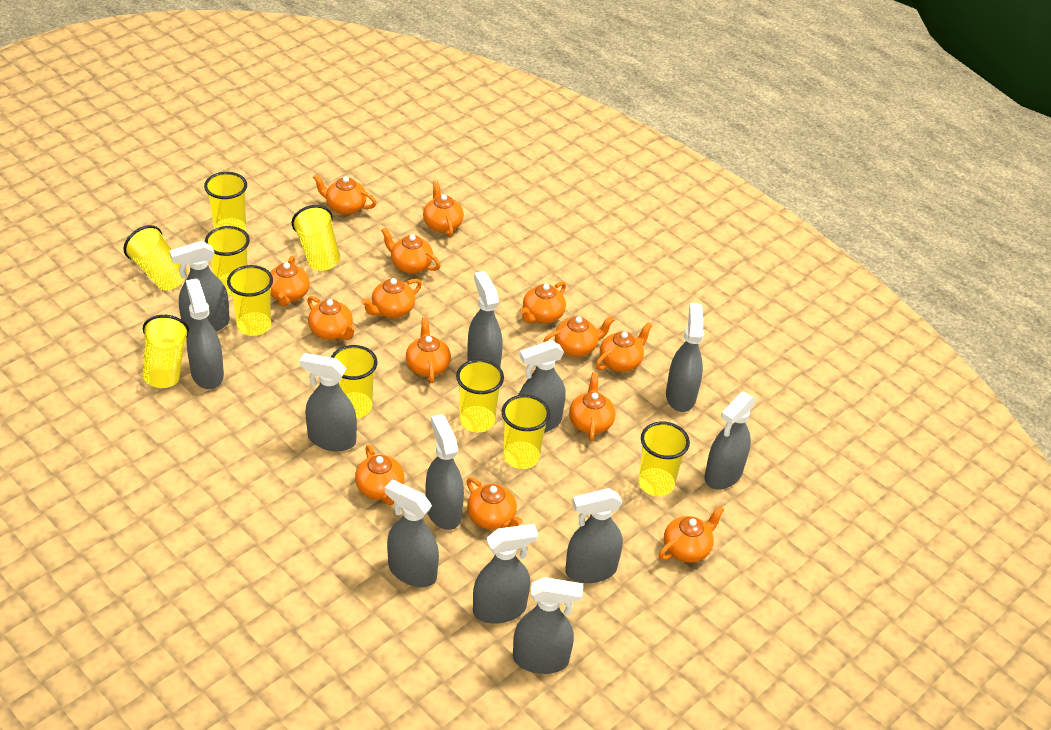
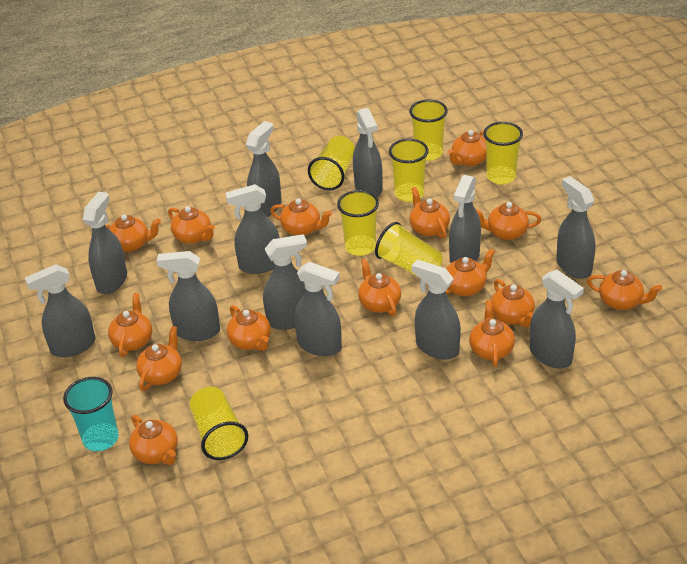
orange teapot: [270,256,310,306] [307,296,356,340] [313,174,376,215] [355,445,404,505] [361,278,422,318] [381,227,441,274] [406,317,451,383] [423,180,464,237] [466,477,523,530] [521,281,566,323] [543,316,614,357] [569,372,616,442] [596,322,652,372] [659,506,724,563] = 14 -> [106,215,161,252] [108,293,152,357] [129,415,178,465] [136,326,182,391] [168,206,215,244] [227,305,271,351] [270,198,332,236] [358,259,401,316] [410,187,450,239] [446,248,495,296] [447,130,486,166] [469,300,515,367] [476,202,541,240] [491,279,535,327] [587,270,662,310] = 15
turquoise cup: none = 0 -> [63,377,119,451] = 1
yellow cup: [123,225,187,290] [143,315,189,388] [204,172,247,231] [205,226,250,295] [227,265,273,336] [292,205,340,271] [331,345,377,418] [456,359,504,432] [502,395,550,469] [638,422,690,496] = 10 -> [190,387,248,460] [308,136,355,190] [337,190,379,256] [375,222,442,276] [389,139,429,202] [409,99,448,161] [483,122,523,184] = 7

